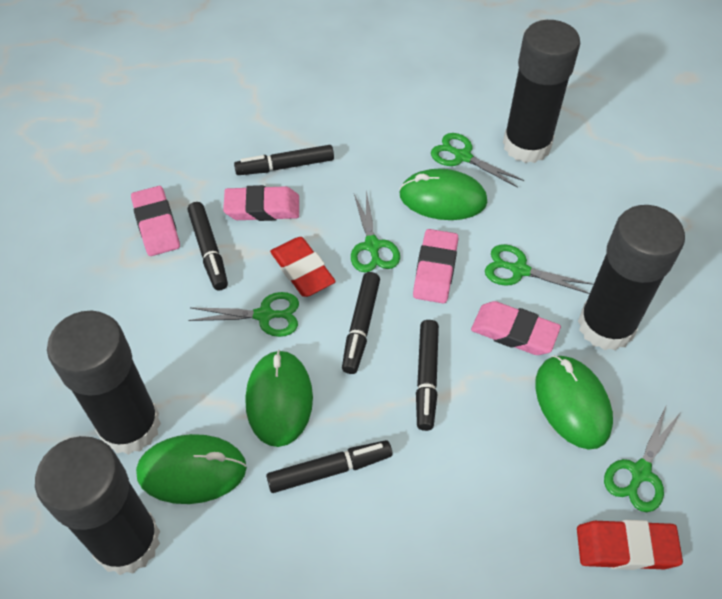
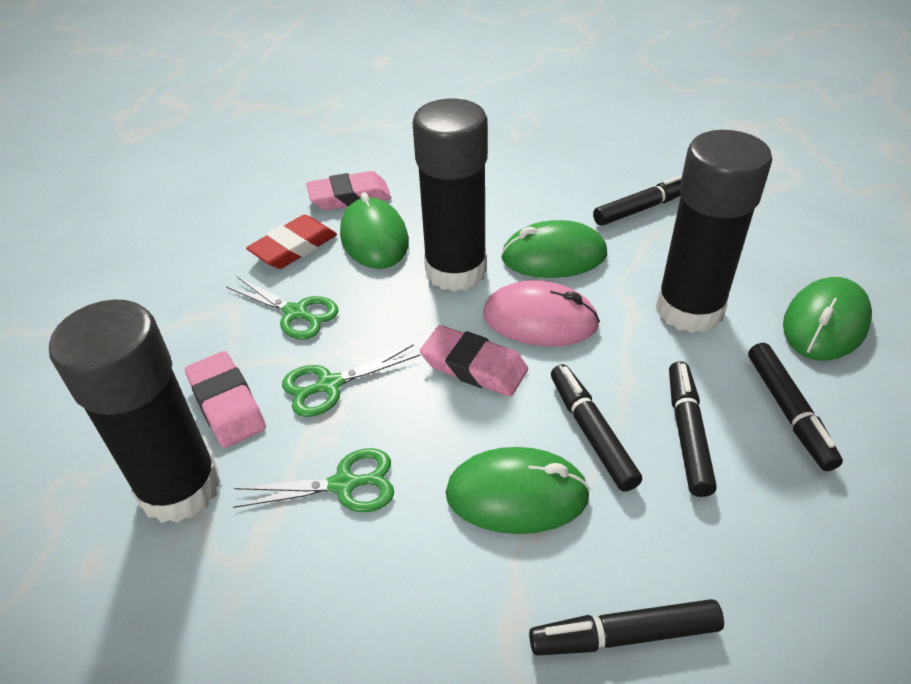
black glue stick: [35,436,160,575] [47,311,161,455] [503,20,581,163] [578,205,685,351] = 4 -> [49,300,221,523] [412,99,488,291] [656,130,772,333] = 3
green scissors: [188,292,299,337] [351,191,400,273] [431,133,524,188] [485,244,593,294] [604,404,681,512] = 5 -> [226,277,339,340] [233,448,394,512] [282,345,421,417] = 3
pink eraser: [131,186,180,256] [223,185,299,221] [413,229,458,304] [471,301,561,355] = 4 -> [185,351,266,448] [306,171,391,210] [420,325,528,397] = 3
pink mouse: none = 0 -> [483,280,600,346] = 1
red eraser: [270,237,336,297] [577,520,683,570] = 2 -> [246,215,337,269] = 1

